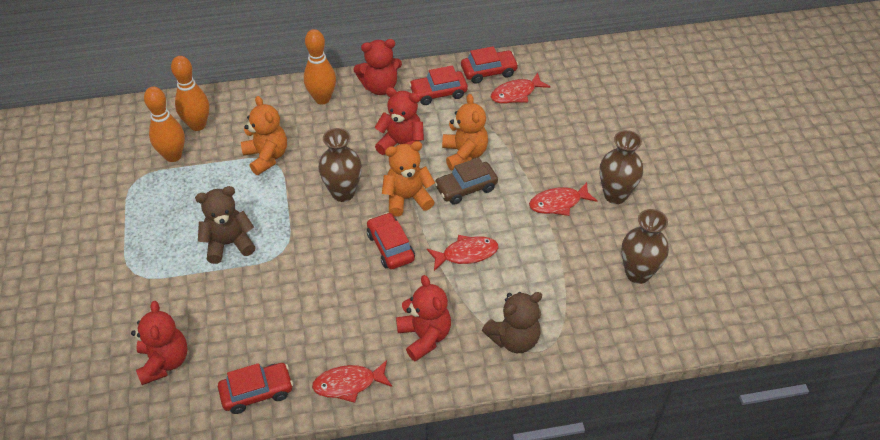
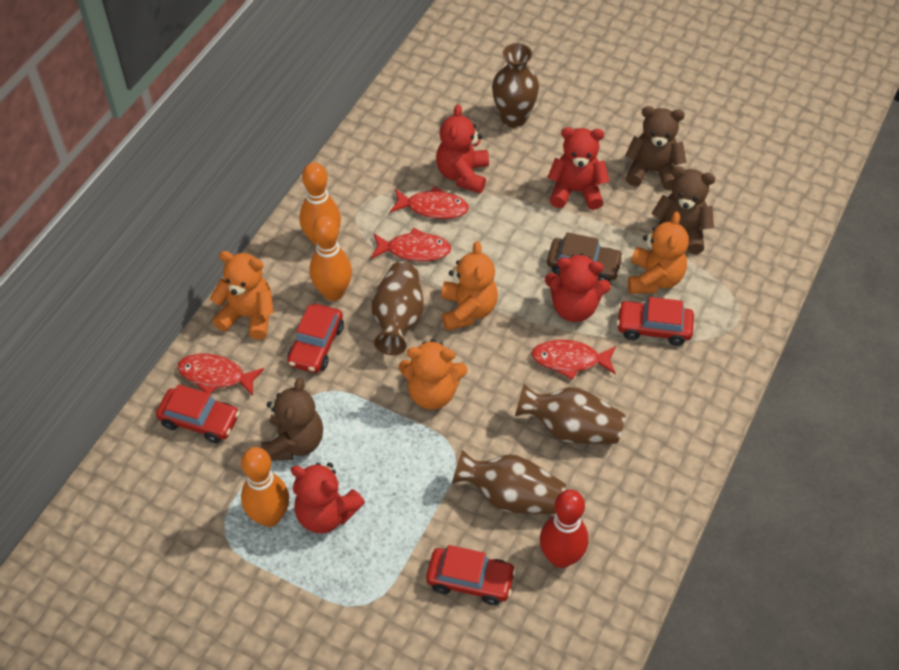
brown teddy bear: [195,186,256,264] [482,292,542,353] = 2 -> [261,377,323,461] [625,106,686,190] [651,166,716,254] = 3
brown vase: [318,128,362,202] [600,130,643,204] [621,209,669,284] = 3 -> [371,261,423,355] [452,449,566,514] [492,43,539,128] [515,384,626,444] = 4
orange teddy bear: [241,96,287,175] [382,141,435,217] [442,94,488,171] = 3 -> [210,251,274,340] [399,339,467,410] [441,241,498,331] [628,212,689,294] = 4
red bowling pin: none = 0 -> [540,490,589,568] = 1

